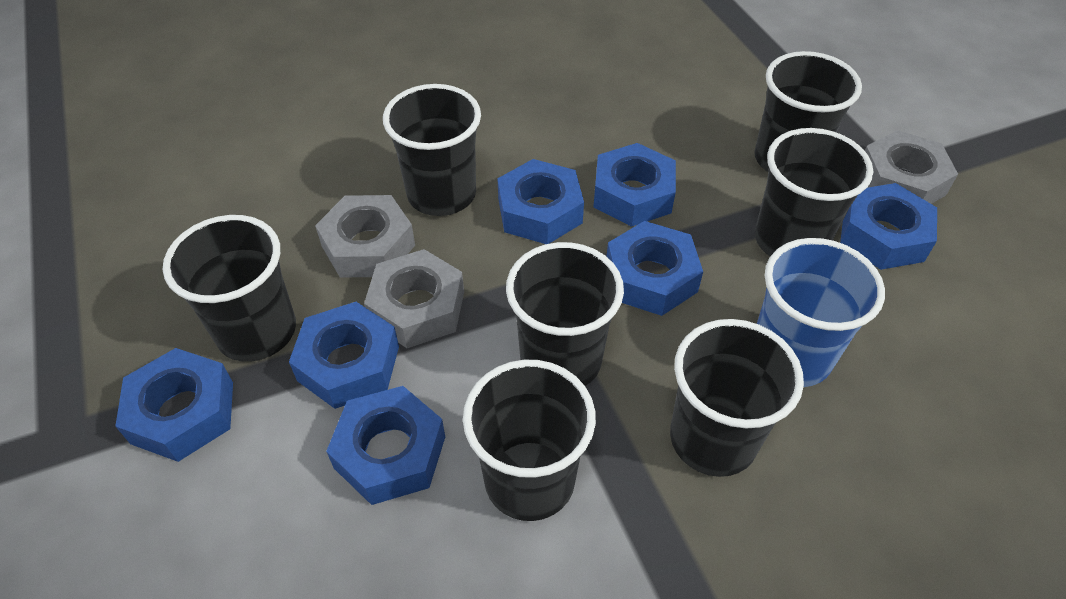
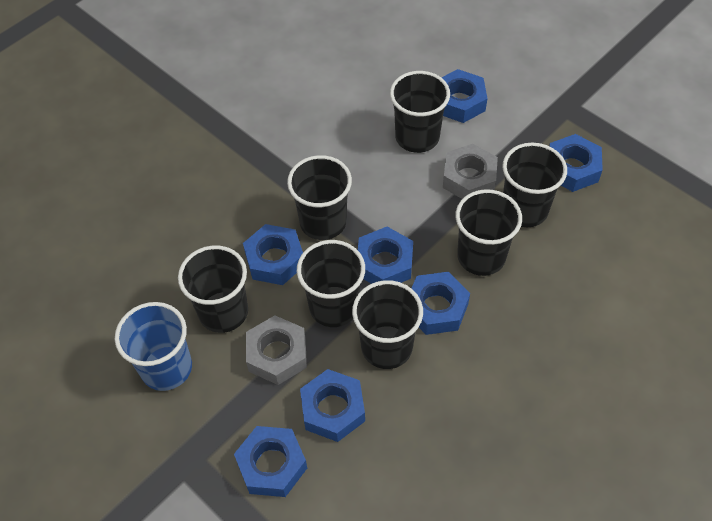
grey nut: [315,195,415,278] [364,249,464,348] [865,130,958,204] = 3 -> [246,315,307,385] [443,144,498,199] = 2

